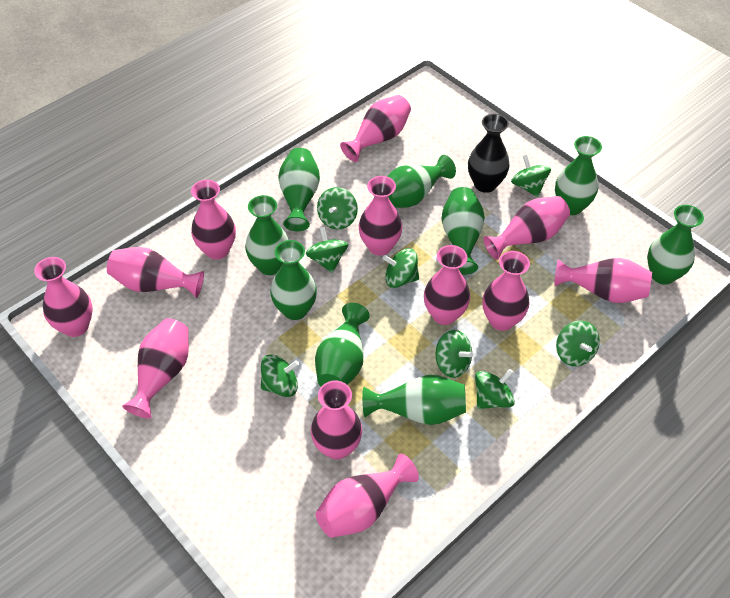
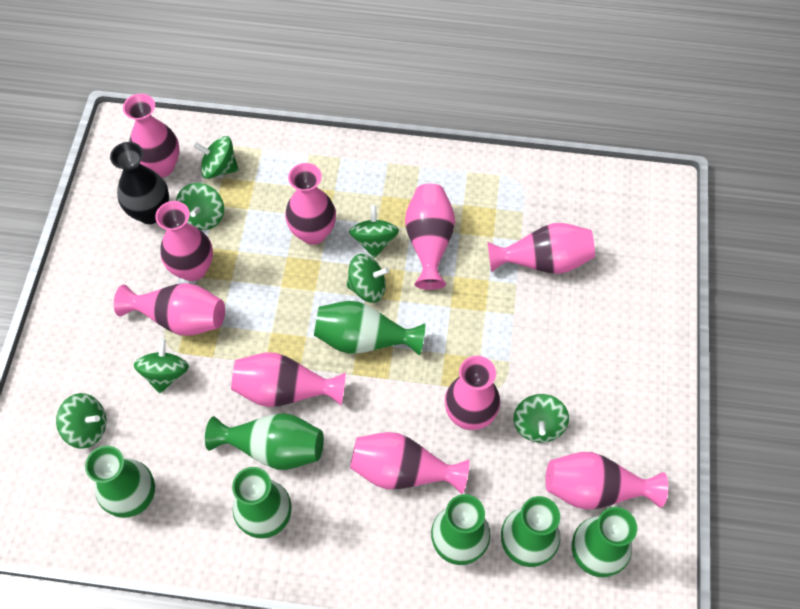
green spinning top: [261,355,299,397] [306,227,348,273] [317,187,358,229] [382,248,419,288] [436,330,473,378] [475,369,515,409] [511,155,551,197] [556,320,600,366] = 8 -> [56,393,106,449] [134,338,189,393] [176,183,224,230] [194,136,238,179] [346,254,389,303] [349,205,399,258] [514,394,569,443] = 7
green vase: [245,195,289,275] [270,240,317,320] [278,148,320,231] [315,303,370,386] [362,375,466,425] [387,155,456,208] [441,187,485,275] [555,136,602,215] [647,205,704,285] = 9 -> [85,446,155,518] [205,413,324,470] [232,467,291,539] [314,301,425,356] [431,494,490,565] [501,496,560,567] [572,507,637,577] = 7
pink vase: [34,257,93,337] [107,247,204,298] [122,318,189,419] [191,180,236,259] [311,381,362,459] [316,454,419,538] [340,95,411,162] [359,176,403,256] [424,245,470,325] [482,251,530,331] [483,196,570,260] [554,258,652,303] = 12 -> [114,283,225,336] [123,94,179,178] [155,201,213,281] [231,352,346,407] [285,163,336,245] [350,432,470,494] [405,184,455,290] [445,356,500,430] [488,223,595,274] [545,452,668,510] = 10

